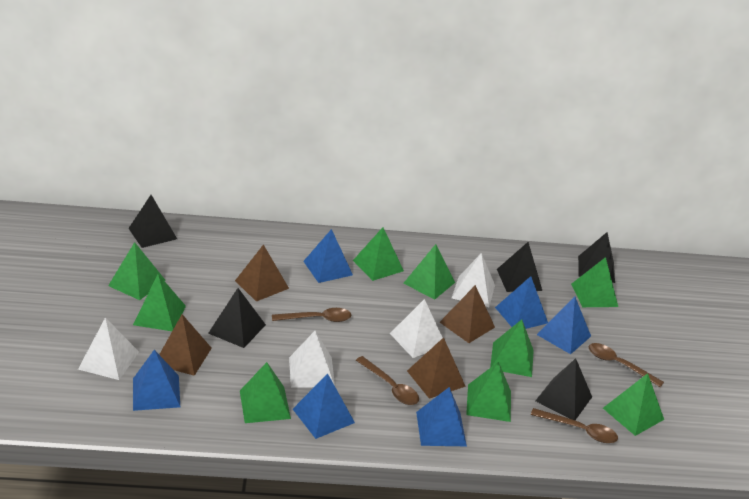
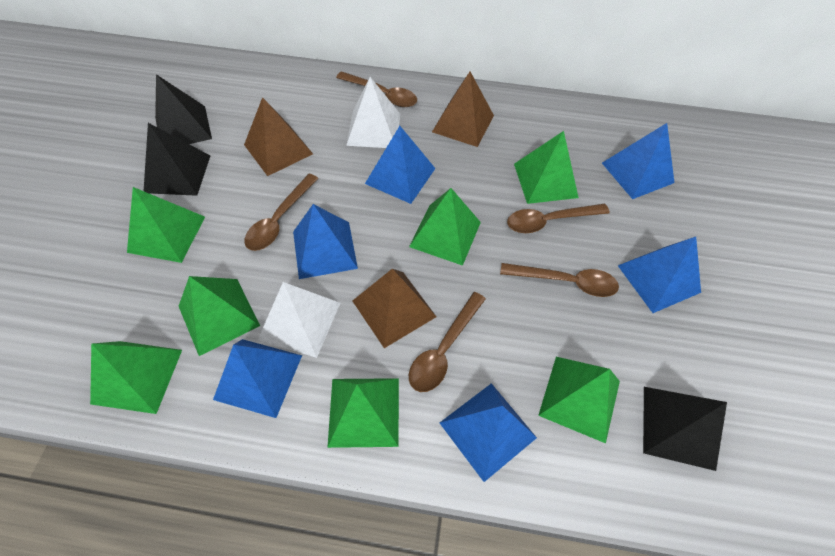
black pyramid: [128,195,177,248] [208,288,266,348] [497,242,542,292] [536,358,592,420] [578,232,615,283] = 5 -> [144,123,210,196] [155,74,212,144] [643,387,727,471] = 3
brown pyramid: [159,314,212,376] [235,244,289,301] [407,337,466,399] [440,285,495,343] = 4 -> [244,97,313,176] [353,269,436,348] [432,72,494,147] = 3
brown spoon: [272,308,351,322] [356,356,419,405] [531,408,618,443] [589,343,664,387] = 4 -> [244,174,319,251] [336,71,417,107] [409,292,486,392] [500,263,619,297] [507,204,610,233] = 5
green pyramid: [108,242,165,300] [133,274,186,331] [240,362,291,423] [353,227,404,281] [404,244,455,300] [466,362,511,422] [490,319,534,377] [571,257,618,307] [603,373,664,436] = 9 -> [90,341,182,414] [127,187,205,263] [179,276,260,356] [327,378,399,448] [409,188,481,266] [514,131,579,204] [538,357,620,443] = 7
white pyramid: [78,318,139,380] [289,331,335,388] [390,299,443,358] [452,253,495,307] = 4 -> [258,282,340,358] [346,77,400,148] = 2

